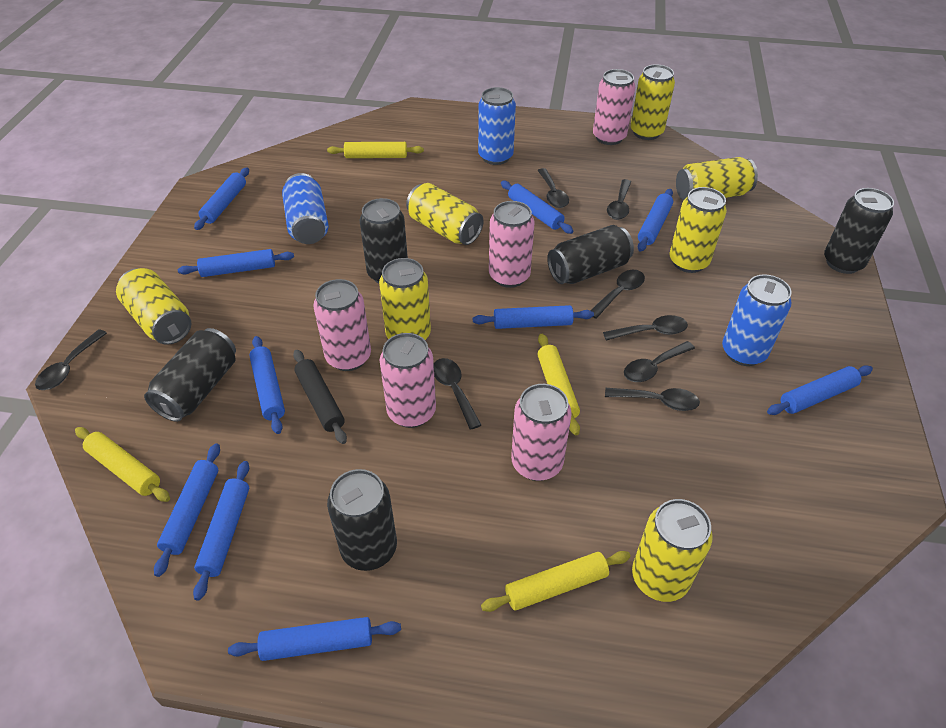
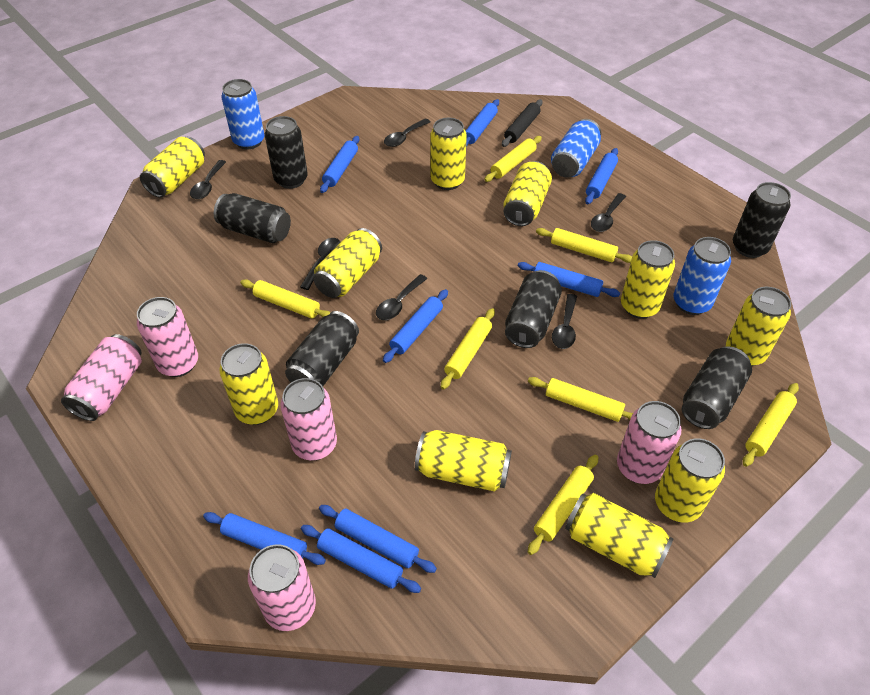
black can: [144,328,236,422] [327,469,397,571] [359,198,408,283] [547,225,634,284] [824,188,894,274] = 5 -> [214,193,291,243] [265,116,308,189] [285,311,359,386] [505,270,562,348] [682,346,752,429] [733,182,791,258] = 6
black spoon: [35,329,107,390] [434,358,481,430] [537,168,569,208] [590,270,645,319] [603,315,688,341] [605,388,700,411] [607,179,631,220] [624,341,695,382] = 8 -> [190,160,226,199] [300,238,340,290] [376,274,427,320] [384,119,430,147] [552,294,577,349] [591,193,626,232] = 6
blue rolling pin: [154,443,220,577] [178,249,294,277] [193,461,249,601] [194,168,249,230] [228,617,401,661] [249,336,285,434] [473,305,594,329] [501,181,573,234] [638,189,673,252] [767,365,873,415] = 10 -> [203,512,326,565] [301,525,421,593] [319,505,437,573] [320,136,359,193] [383,289,448,363] [466,99,499,147] [518,262,620,297] [585,148,618,204] = 8
yellow can: [116,268,191,345] [379,258,431,340] [406,183,484,245] [631,64,675,140] [632,499,713,602] [669,187,727,273] [676,157,758,200] = 7 -> [140,136,205,198] [219,343,278,425] [313,228,382,298] [415,430,512,492] [430,117,467,190] [503,161,552,226] [565,493,674,578] [621,240,675,319] [655,438,725,523] [726,287,791,366] = 10
yellow rolling pin: [75,427,170,502] [327,142,424,158] [481,551,631,612] [537,334,580,435] = 4 -> [240,279,331,319] [441,308,495,390] [484,136,542,182] [528,377,633,422] [528,455,598,555] [536,228,632,263] [743,383,799,467] = 7

